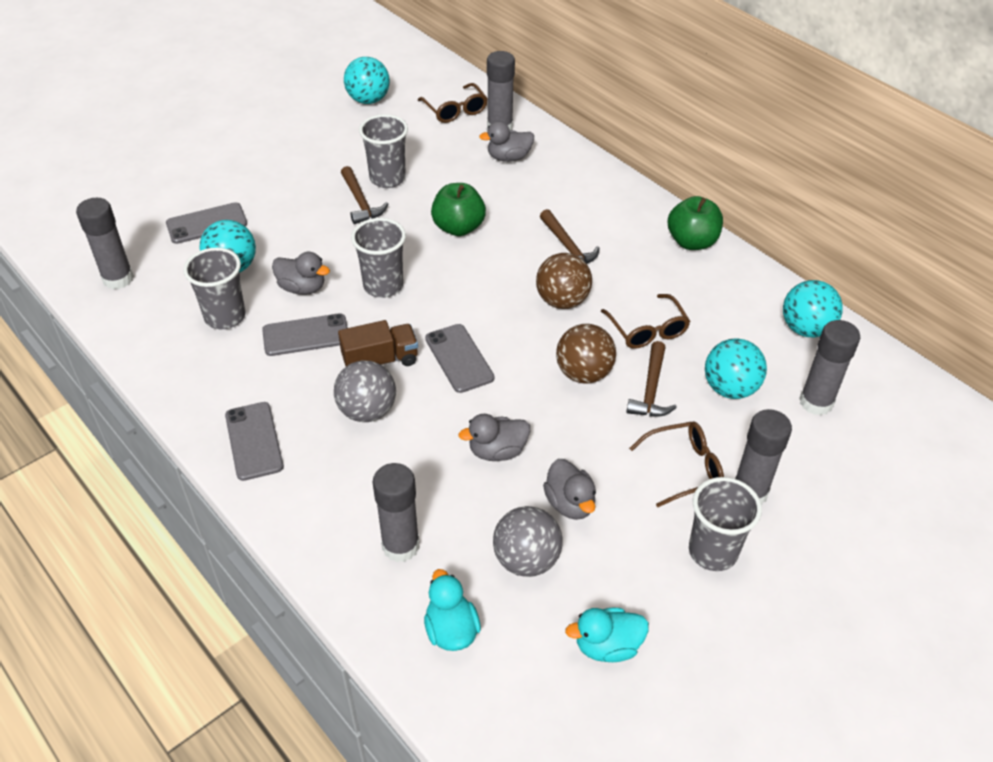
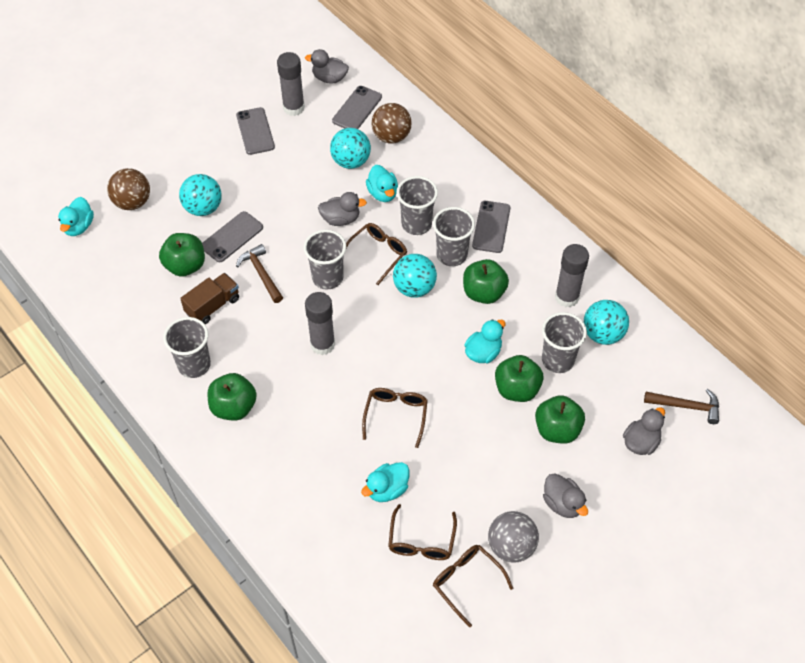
brown glasses: [418,83,488,123] [601,294,690,349] [629,422,724,507] = 3 -> [346,223,407,285] [362,388,428,448] [388,504,457,560] [433,545,513,627] = 4
brown hammer: [341,166,388,224] [540,209,599,264] [626,341,677,417] = 3 -> [236,244,283,303] [644,389,719,424] = 2
green apple: [431,183,486,236] [668,196,723,250] = 2 -> [159,233,205,277] [208,373,257,421] [463,259,509,304] [495,355,543,402] [535,395,585,444] = 5
grey ball: [334,360,396,422] [493,506,563,577] = 2 -> [488,511,539,563] = 1
grey cup: [183,248,246,329] [351,218,406,298] [359,114,408,188] [689,477,762,571] = 4 -> [163,317,211,378] [304,230,346,289] [397,176,438,235] [433,207,475,266] [542,312,587,373] = 5
grey glue stick: [76,198,134,289] [373,463,419,562] [487,51,515,130] [735,409,792,505] [799,320,860,415] = 5 -> [277,52,305,116] [305,292,335,355] [555,244,589,307] = 3
turquoise duck: [424,569,481,651] [565,608,649,662] = 2 -> [58,197,94,236] [361,462,409,502] [366,165,398,202] [464,319,506,363] = 4

